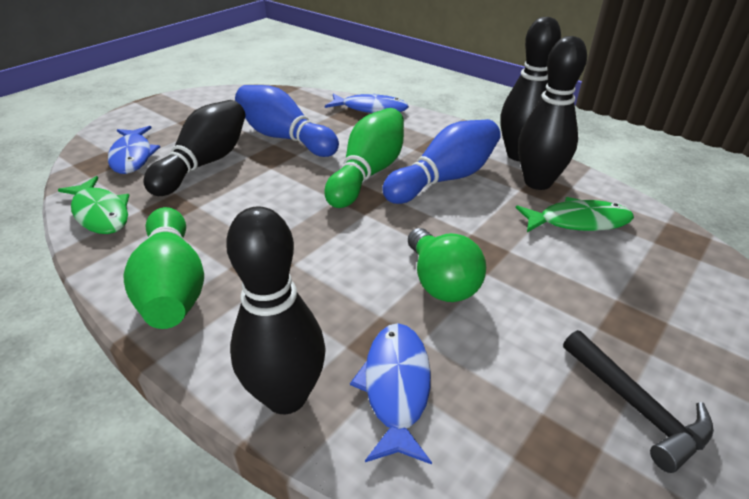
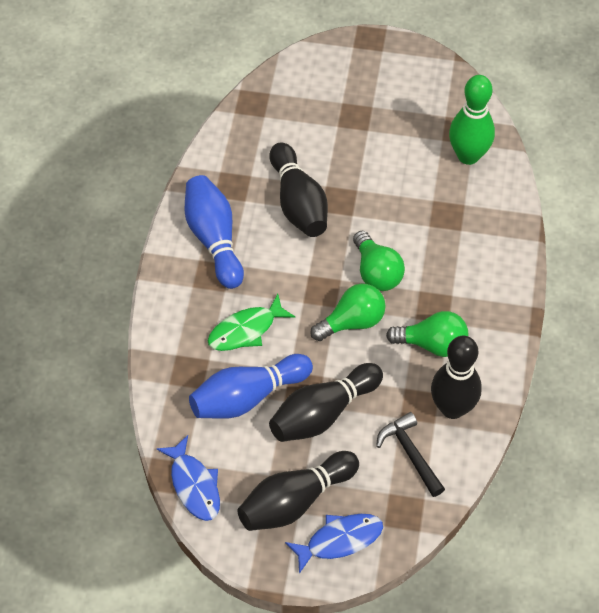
blue fish: [108,126,160,174] [325,94,409,113] [350,323,432,464] = 3 -> [157,435,220,521] [285,514,383,574] = 2
green bowling pin: [123,207,204,329] [324,108,404,208] = 2 -> [449,75,495,165] = 1
green fish: [58,176,130,234] [516,197,634,232] = 2 -> [208,294,295,351] = 1
green light bulb: [408,228,486,302] = 1 -> [310,283,386,341] [353,231,405,291] [386,311,468,357] = 3

